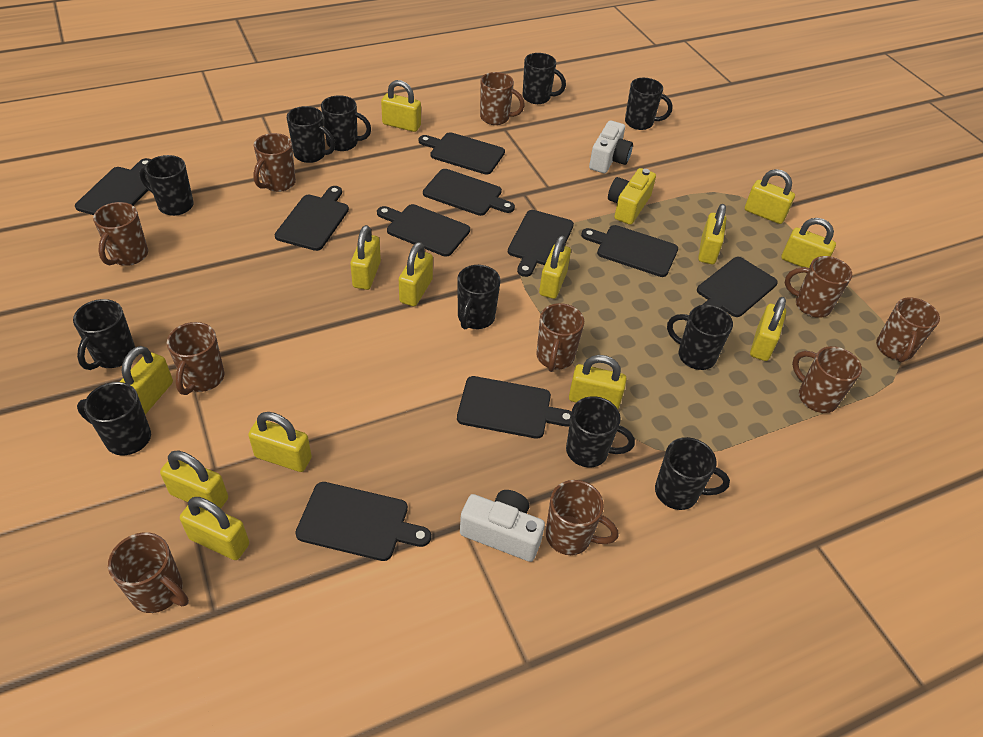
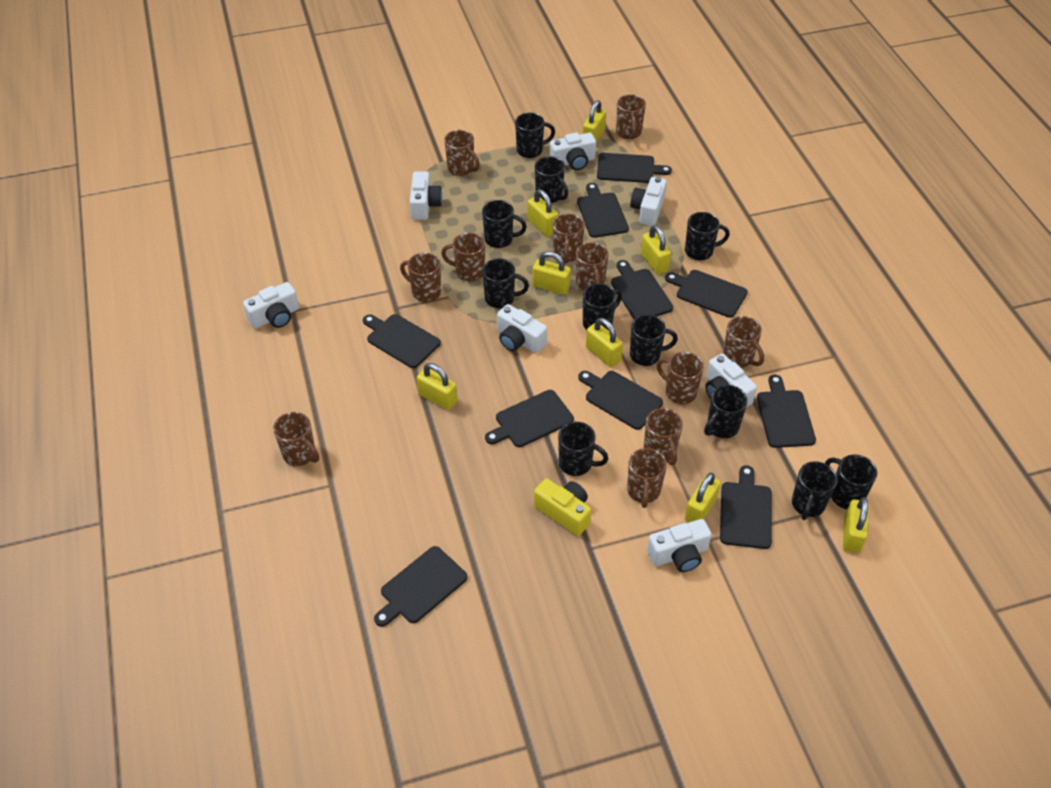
brown mug: [93,202,148,266] [108,532,189,613] [167,322,224,395] [253,133,296,192] [480,72,525,125] [536,303,584,372] [546,480,618,555] [785,256,852,318] [792,346,862,413] [876,297,940,362] = 10 -> [273,412,319,466] [400,252,441,302] [441,232,485,281] [444,130,480,176] [553,214,585,263] [576,242,609,290] [616,94,646,140] [627,448,667,508] [644,408,683,465] [657,352,704,404] [723,316,764,368] = 11
white camera: [460,490,545,562] [589,120,633,173] = 2 -> [243,282,299,329] [410,172,442,220] [497,304,547,353] [549,132,596,170] [630,177,667,226] [647,519,712,572] [705,353,757,407] = 7
yellow padlock: [120,346,173,415] [160,451,228,509] [180,497,249,560] [248,412,312,472] [350,225,381,290] [381,80,421,132] [399,242,433,306] [539,236,571,299] [569,355,627,409] [698,204,726,264] [745,169,795,224] [750,297,786,361] [781,218,836,268] = 13 -> [417,363,458,410] [528,189,558,237] [533,251,571,295] [583,100,606,142] [586,318,623,367] [641,225,671,274] [685,473,721,522] [843,497,869,553] = 8

